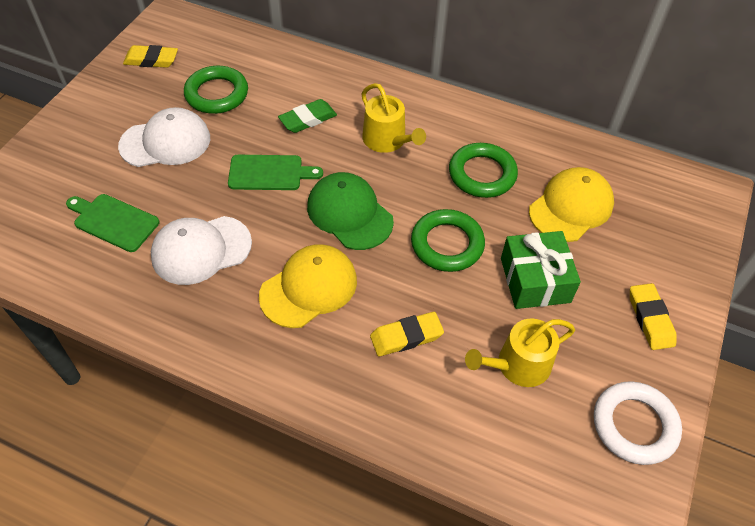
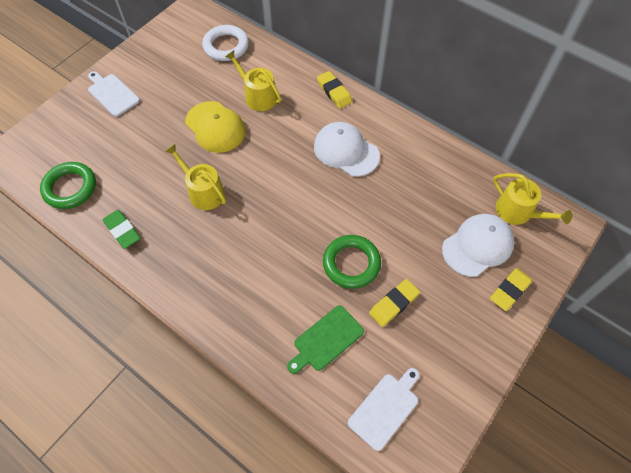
green cap: [307,172,394,250] = 1 -> none = 0
green cutting board: [66,194,160,252] [228,155,323,190] = 2 -> [287,305,364,374] = 1
green gift: [501,231,581,309] = 1 -> none = 0
green ring: [184,66,248,114] [411,209,485,272] [449,143,518,198] = 3 -> [40,162,96,209] [323,235,381,289] = 2
white cutting board: none = 0 -> [88,71,140,117] [348,368,419,451] = 2
yellow cap: [259,244,357,328] [529,167,614,242] = 2 -> [185,101,245,153] = 1
yellow watering can: [362,83,426,153] [465,318,575,387] = 2 -> [165,144,226,210] [225,50,281,111] [493,173,572,225] = 3

